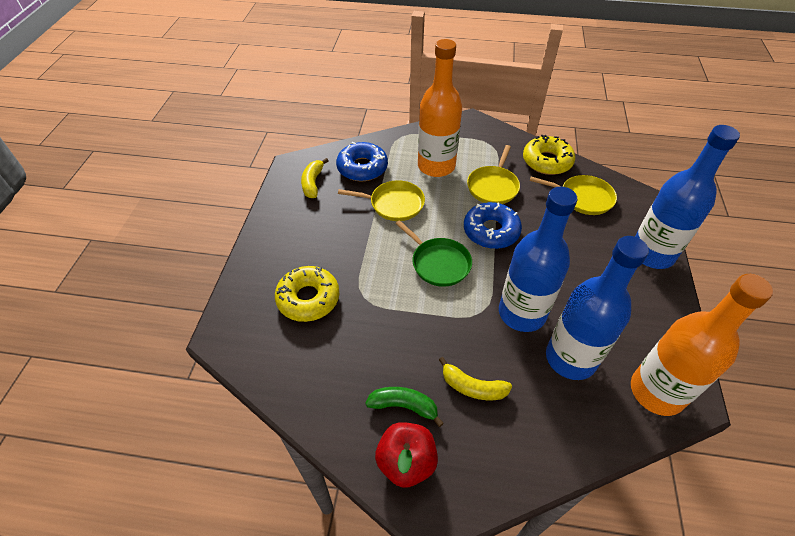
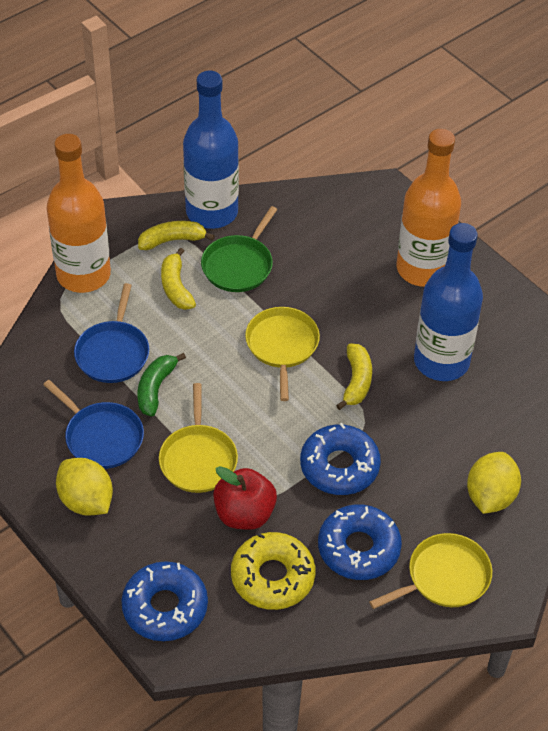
blue bottle: [499,187,578,332] [546,236,649,380] [635,125,740,269] = 3 -> [183,70,239,229] [414,223,483,381] = 2
blue donut: [336,142,388,181] [464,202,522,249] = 2 -> [121,561,208,641] [300,423,381,495] [318,504,402,580] = 3
blue pan: none = 0 -> [43,380,144,469] [74,283,149,383] = 2
yellow banana: [301,158,328,198] [439,357,512,400] = 2 -> [138,221,215,250] [161,247,196,310] [336,343,372,410] = 3
yellow donut: [275,266,340,322] [523,135,575,175] = 2 -> [231,532,315,610] = 1
yellow lemon: none = 0 -> [56,458,113,516] [467,452,521,514] = 2

